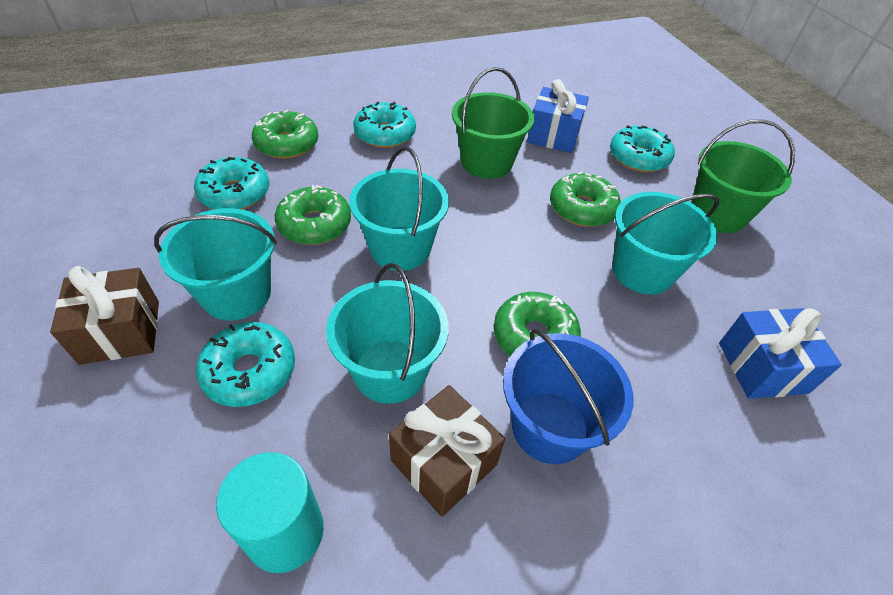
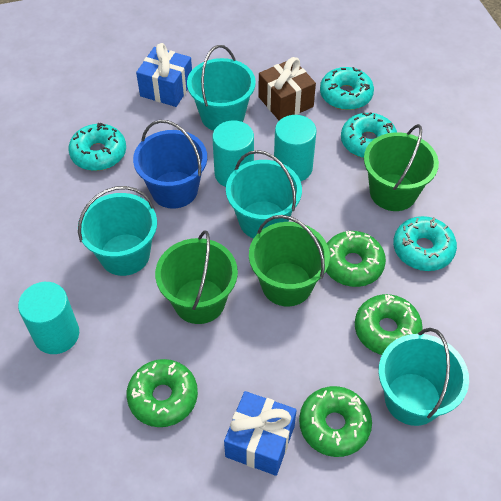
brown gift: [50,266,159,365] [389,385,505,517] = 2 -> [258,57,316,120] = 1
green bucket: [452,67,534,179] [691,119,795,233] = 2 -> [155,230,238,324] [249,215,330,307] [364,124,439,211] = 3
turquoise cylinder: [216,452,324,573] = 1 -> [18,282,79,354] [212,121,254,187] [274,115,317,181] = 3

